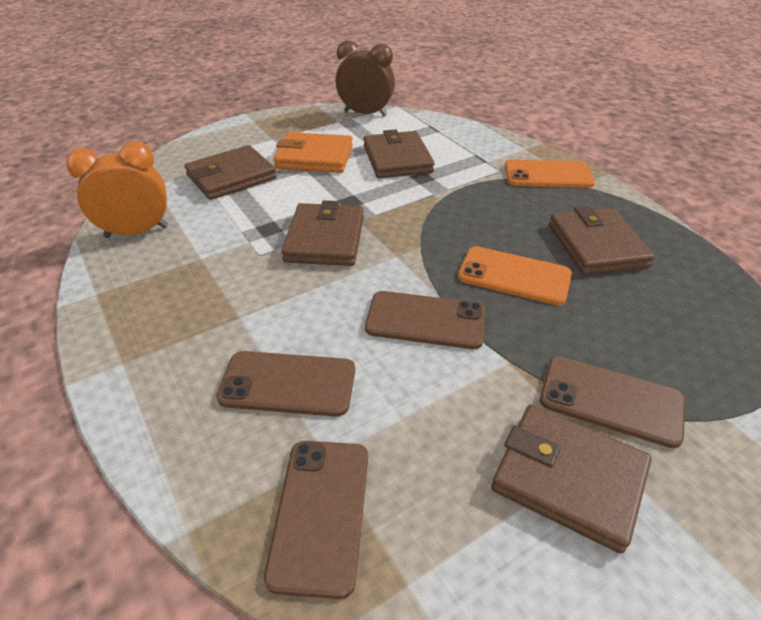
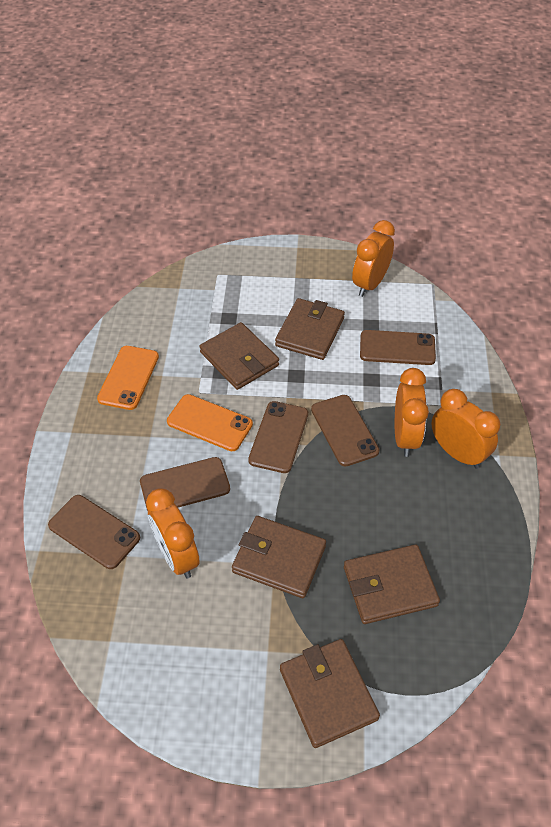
brown clock: [336,40,395,117] = 1 -> none = 0
brown phone: [216,351,355,417] [264,441,368,599] [365,291,486,349] [540,356,685,448] = 4 -> [48,495,140,569] [140,457,230,511] [248,401,308,473] [311,395,380,467] [360,330,436,365] = 5
orange clock: [66,142,168,238] = 1 -> [146,488,200,579] [352,220,395,297] [395,368,429,457] [431,389,500,469] = 4
orange wallet: [273,132,353,173] = 1 -> none = 0

